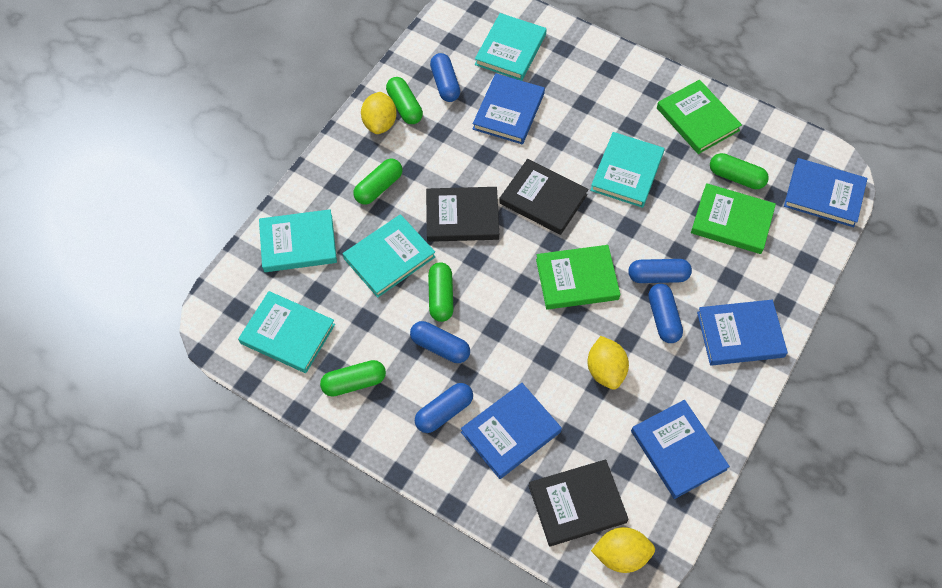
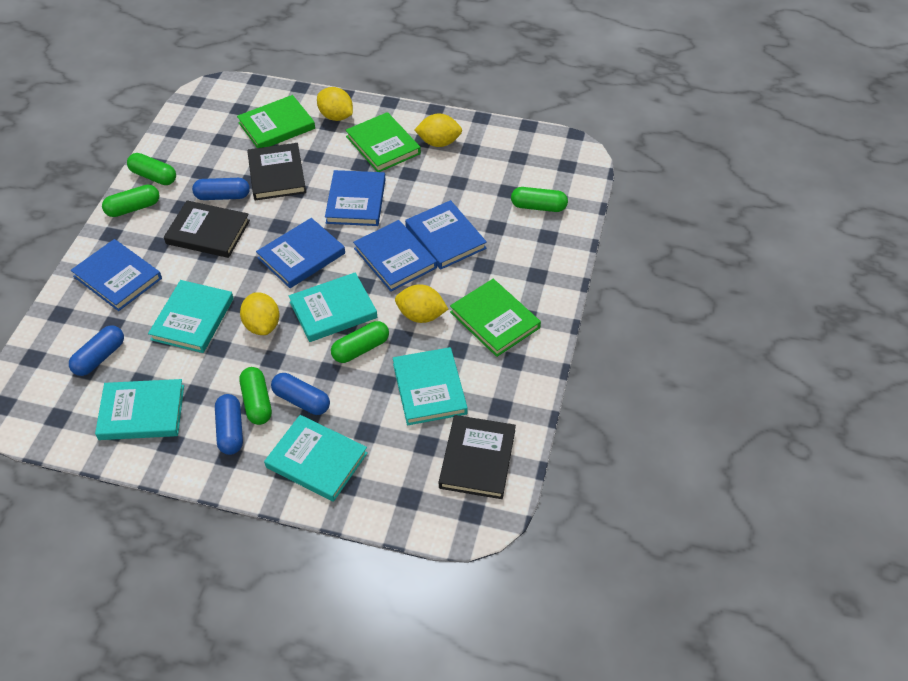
blue capsule: [410,321,470,363] [415,383,473,433] [430,53,460,102] [628,259,692,283] [648,284,683,343] = 5 -> [69,325,124,376] [192,178,250,200] [215,394,243,455] [271,373,330,415] = 4
yellow lemon: [361,92,397,134] [588,336,629,390] [591,527,655,573] = 3 -> [240,292,279,335] [317,87,353,121] [395,284,448,323] [414,113,462,147] = 4

